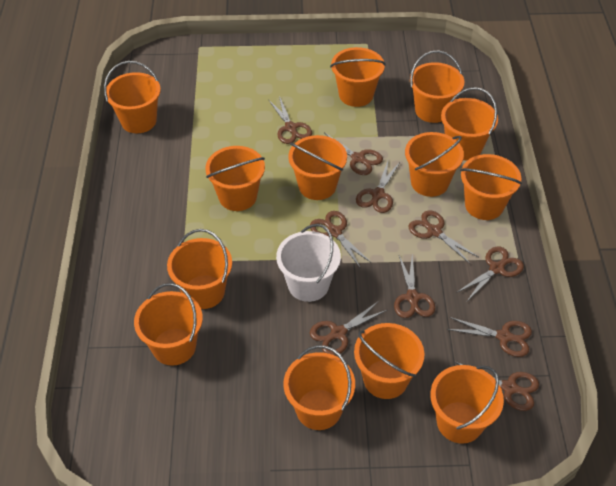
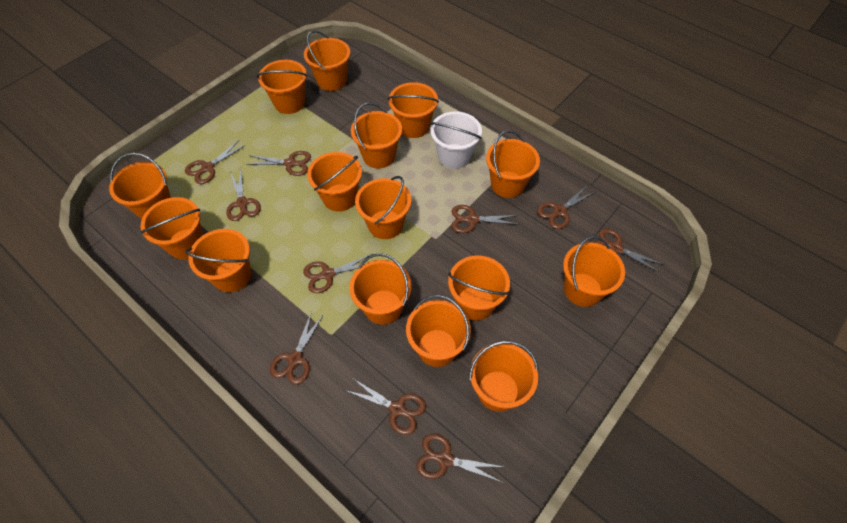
orange bucket: [104,61,161,133] [134,283,203,366] [167,229,232,309] [205,146,265,211] [283,345,355,430] [288,135,347,200] [330,47,386,107] [354,323,424,399] [405,132,464,197] [410,50,464,123] [430,365,504,444] [441,87,498,160] [460,154,522,220] = 13 -> [109,153,171,219] [140,197,203,259] [185,229,251,292] [257,60,308,114] [304,30,350,91] [307,152,362,212] [349,253,412,325] [351,103,402,169] [355,176,411,239] [388,82,439,138] [406,295,471,367] [448,255,510,320] [469,341,538,412] [486,130,540,198] [563,236,625,307] = 15

